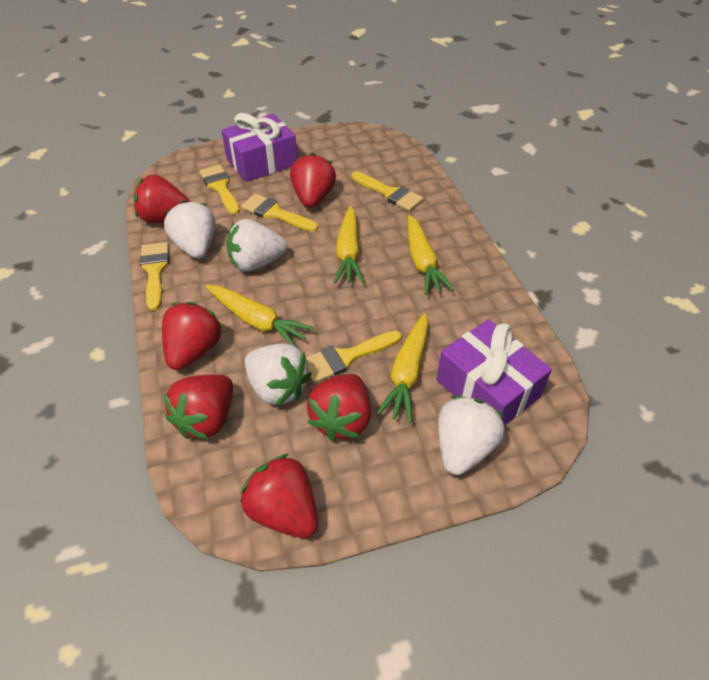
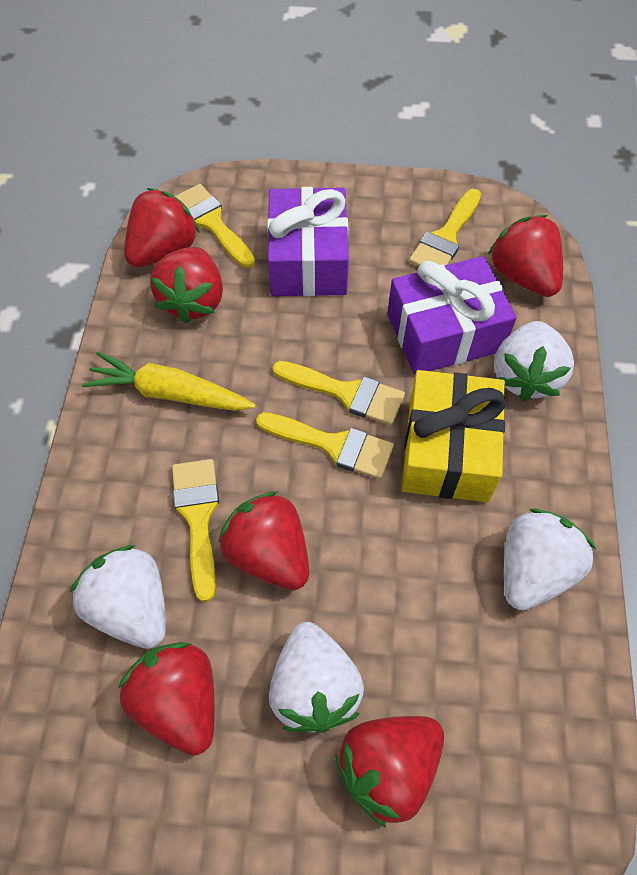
yellow carrot: [206,285,314,347] [334,206,364,283] [377,313,428,423] [408,215,454,295] = 4 -> [82,352,256,411] = 1
yellow gift: none = 0 -> [402,370,506,502] = 1

